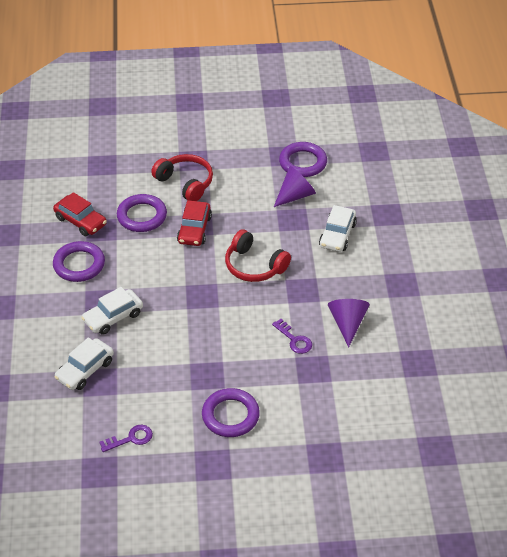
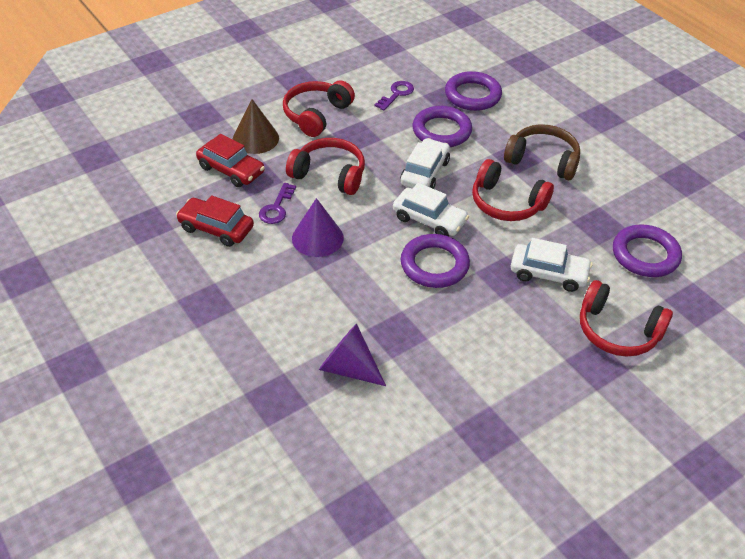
brown cone: none = 0 -> [233,99,279,154] = 1
brown headphones: none = 0 -> [504,124,580,180] = 1
red headphones: [151,154,213,201] [225,229,291,282] = 2 -> [283,80,355,137] [286,138,365,195] [472,159,554,221] [580,280,673,356] = 4

